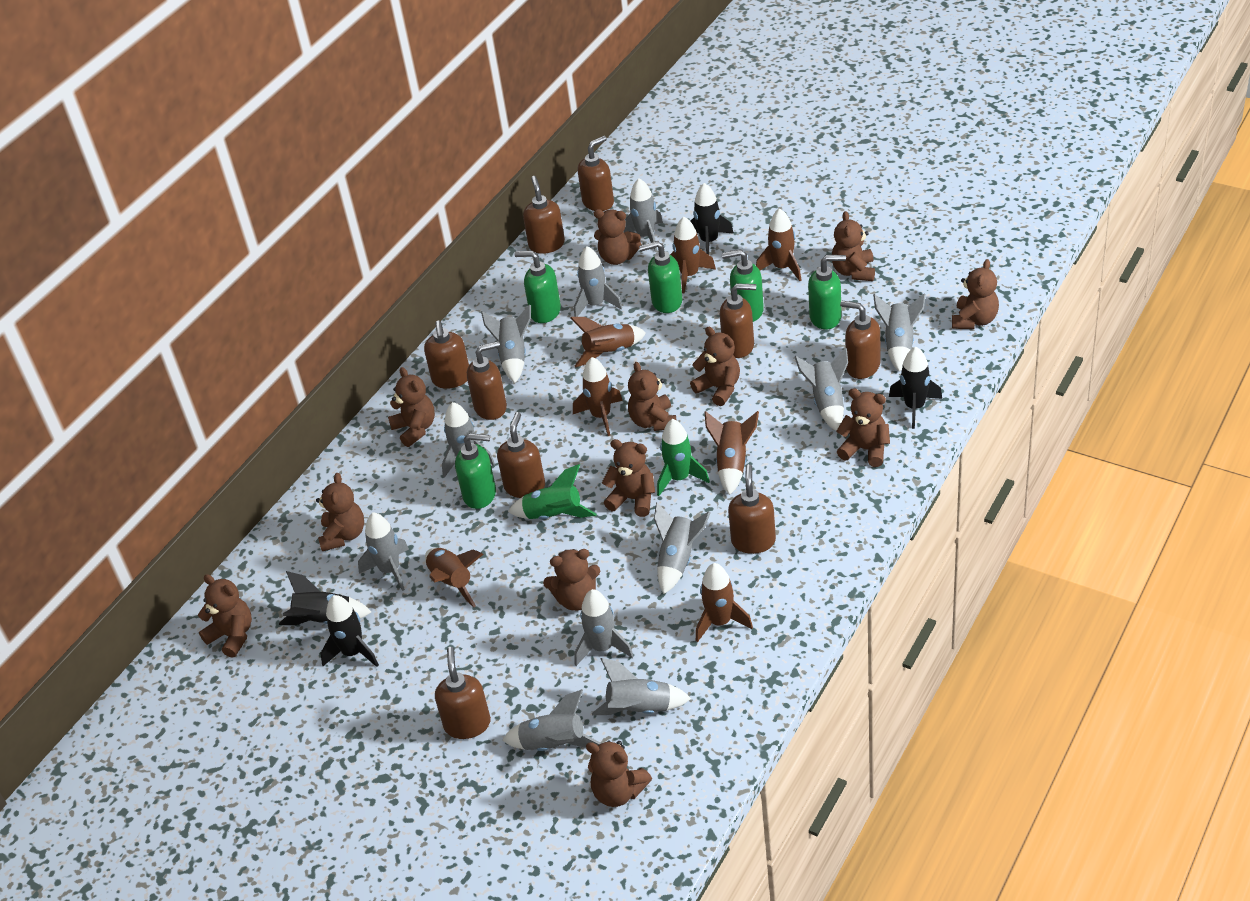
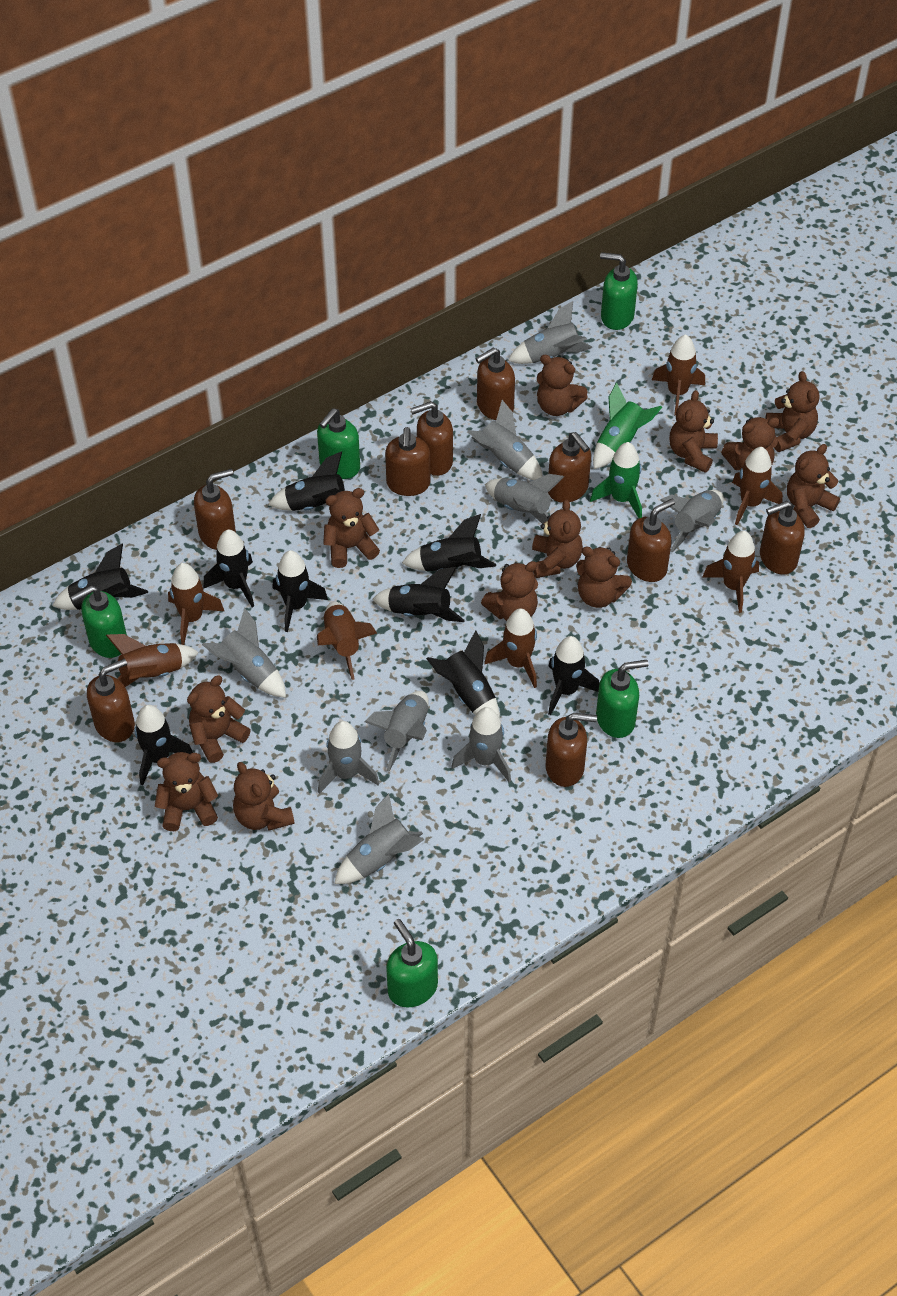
black rocket: [279,571,371,625] [320,595,379,667] [691,183,734,255] [889,347,942,429] = 4 -> [52,544,148,610] [134,705,193,785] [203,530,254,607] [268,451,345,511] [272,550,328,632] [373,567,465,622] [402,514,496,571] [426,630,500,718] [548,636,600,715] = 9
grey rocket: [358,512,409,591] [442,402,495,478] [481,304,531,383] [503,689,601,751] [574,246,622,317] [574,589,633,666] [592,658,691,715] [623,178,663,252] [654,502,711,594] [795,348,848,431] [873,293,926,372] = 11 -> [202,608,286,698] [318,721,379,794] [334,794,424,884] [364,691,428,771] [451,707,511,782] [467,400,543,480] [485,474,564,524] [508,301,592,364] [660,490,724,552] = 9

